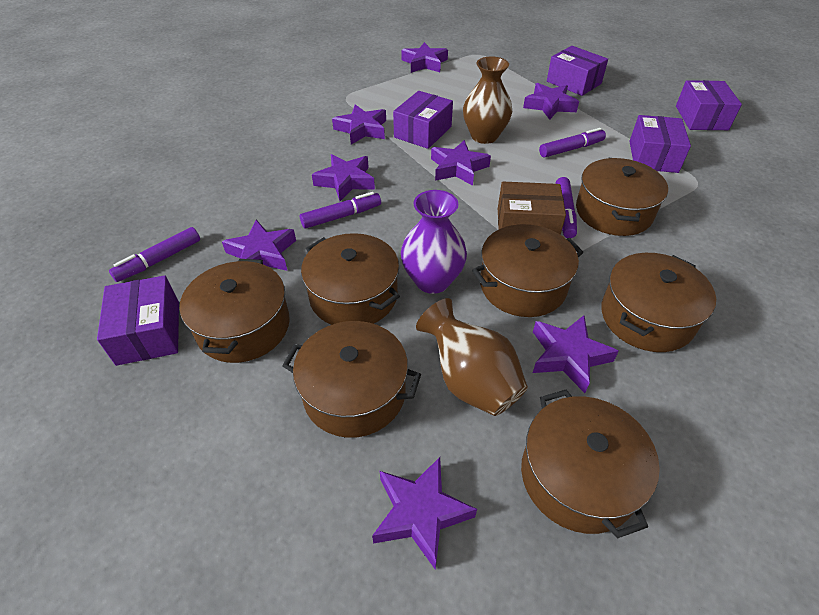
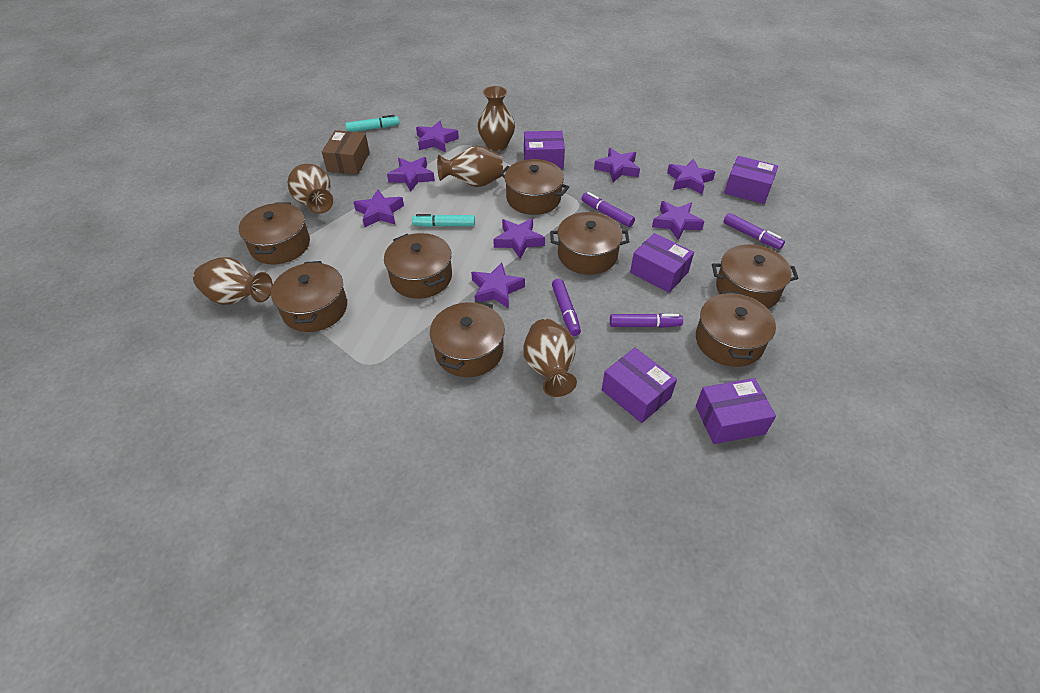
brown pot: [180,259,290,363] [283,321,421,438] [301,233,400,325] [472,224,583,317] [521,390,660,538] [576,158,668,236] [601,253,716,352] = 7 -> [239,202,310,265] [271,261,347,332] [384,233,452,299] [430,300,505,377] [500,159,569,215] [550,212,630,275] [696,291,776,367] [712,244,798,309] = 8
brown vase: [416,298,528,416] [463,56,512,144] = 2 -> [193,257,273,305] [288,164,333,214] [437,146,503,187] [478,86,515,151] [524,319,577,397] = 5
purple vase: [401,190,467,294] = 1 -> none = 0
turquoise marker: none = 0 -> [345,115,399,132] [412,214,475,227] = 2

